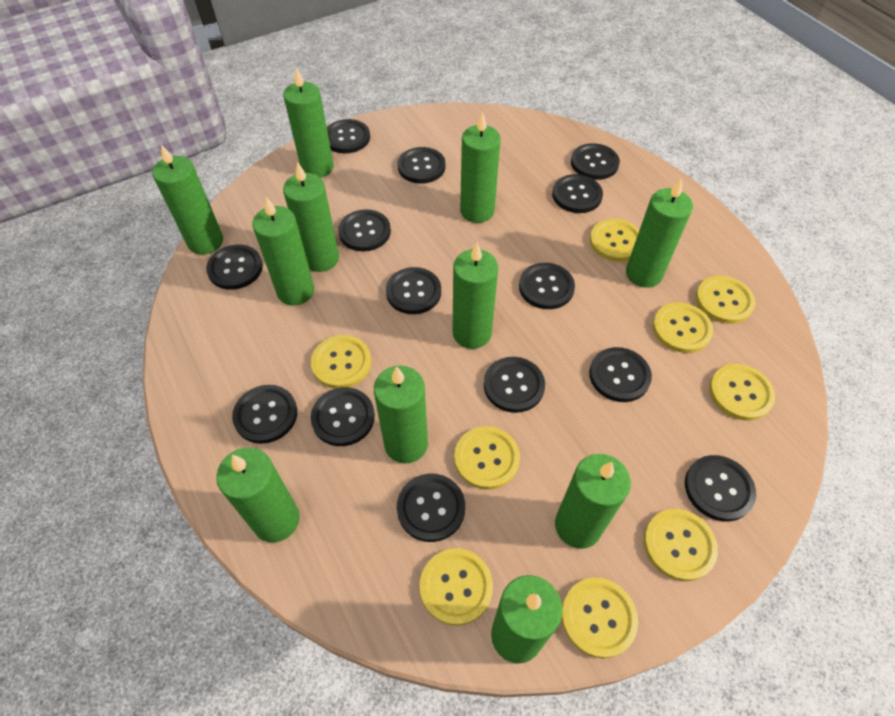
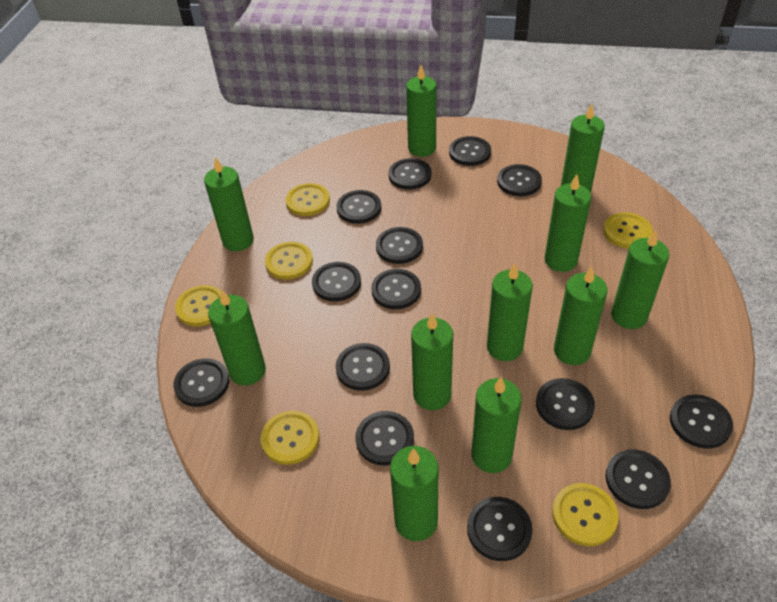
yellow button: [311,335,371,389] [420,548,493,626] [454,426,520,490] [561,577,638,659] [590,219,639,262] [644,509,718,581] [653,302,713,353] [696,276,755,324] [709,364,775,421] = 9 -> [175,285,221,327] [261,411,319,465] [265,242,313,280] [285,183,330,216] [552,483,619,546] [603,212,653,249] = 6

